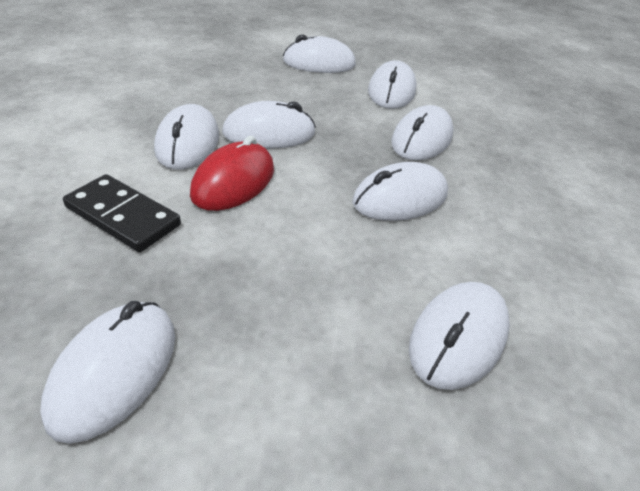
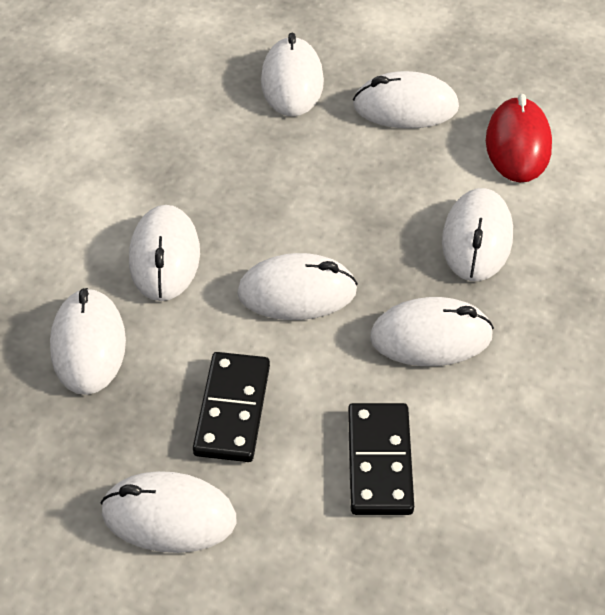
black domino: [63,174,181,252] = 1 -> [193,352,270,462] [348,403,414,515] = 2

